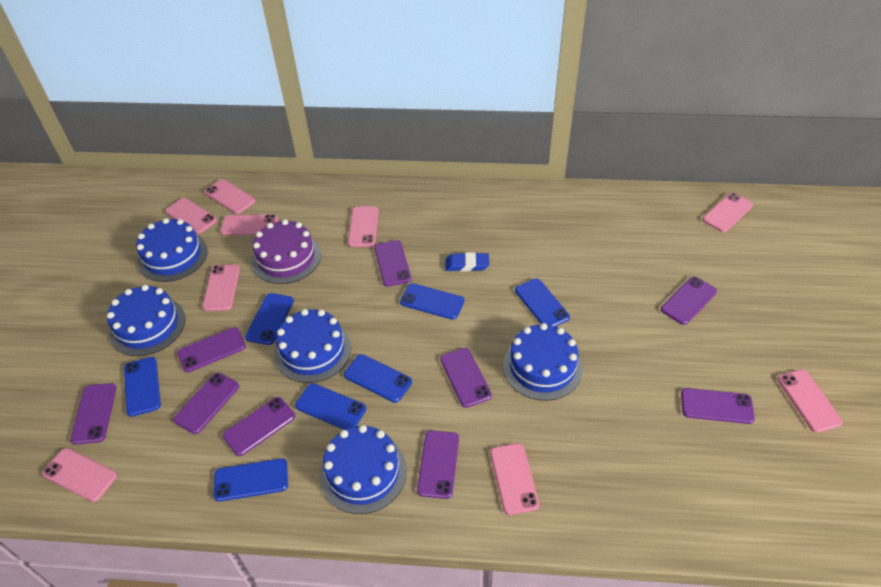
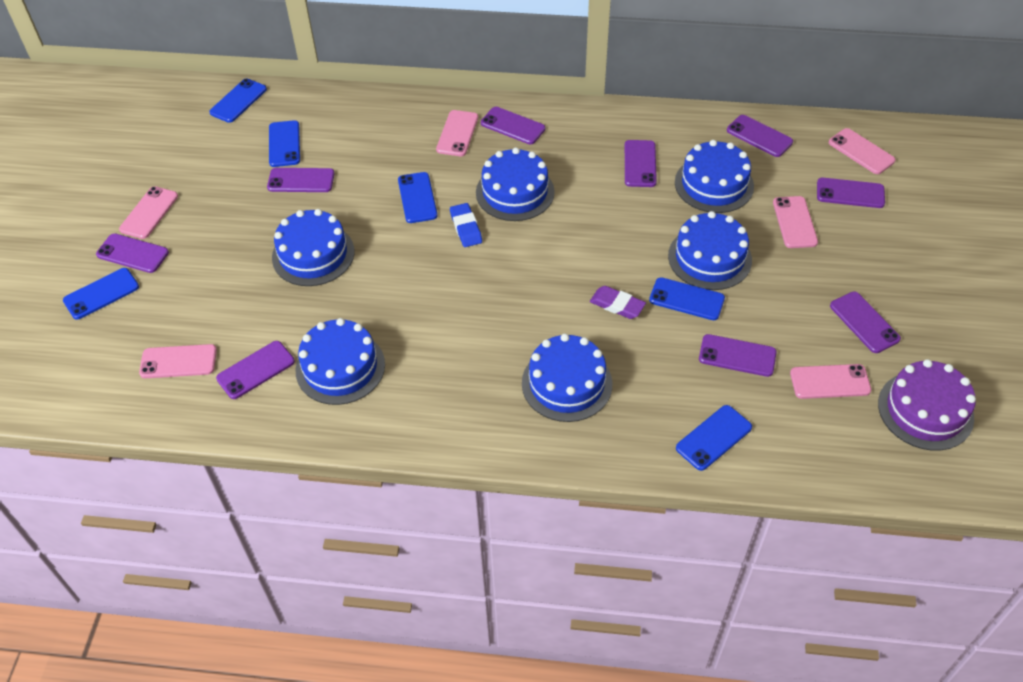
blue cake: [107,285,186,356] [136,218,208,282] [274,309,351,383] [320,425,407,514] [503,323,583,401] = 5 -> [272,209,354,286] [296,318,385,405] [476,148,555,221] [522,334,612,422] [668,211,752,290] [675,140,754,213] = 6
blue phone: [124,357,161,417] [214,458,288,502] [245,293,294,345] [295,383,366,430] [344,354,412,403] [400,283,464,320] [515,278,570,326] = 7 -> [63,268,139,320] [209,78,267,123] [269,120,300,167] [398,172,438,223] [649,277,725,320] [676,405,752,471] = 6
pink phone: [42,448,117,502] [165,198,217,234] [202,264,240,311] [204,179,255,214] [220,214,278,235] [348,206,379,247] [490,443,539,515] [702,193,753,232] [777,369,843,433] = 9 -> [119,186,178,239] [139,344,217,378] [436,110,478,156] [773,196,818,248] [790,364,872,399] [829,128,896,174] = 6
purple eraser: none = 0 -> [590,286,646,319] = 1

